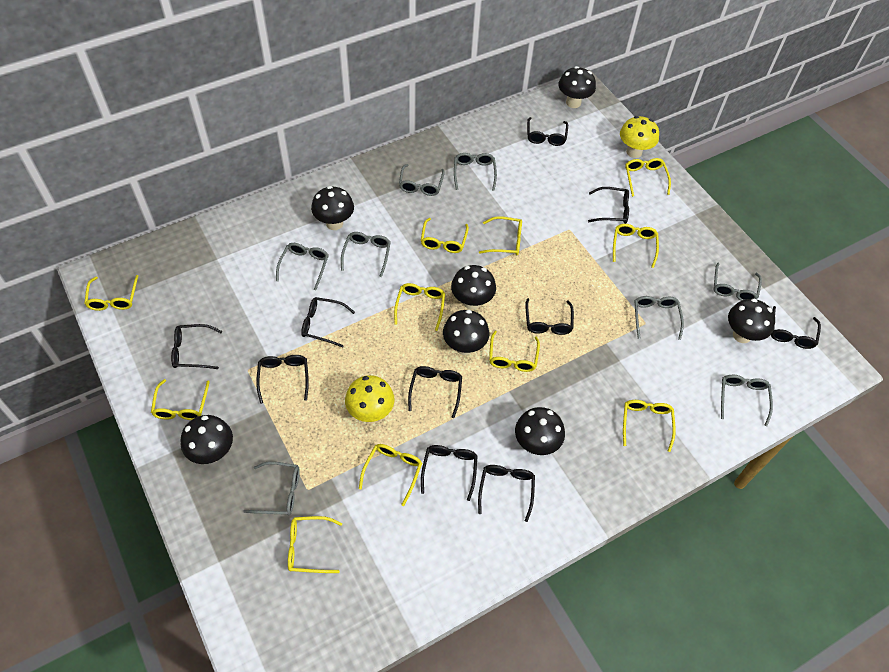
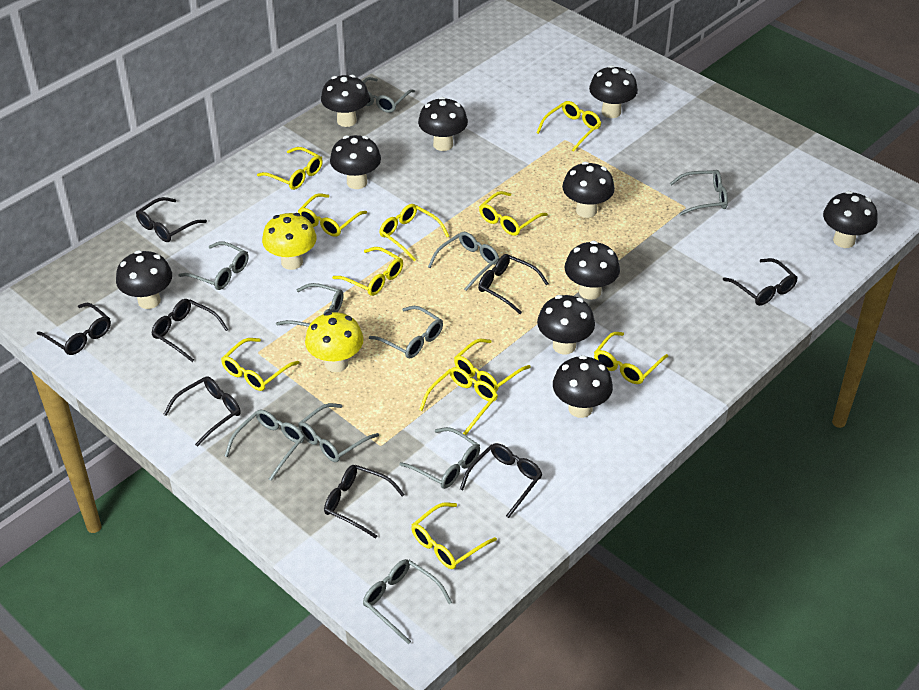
black glasses: [171,324,222,369] [256,355,309,404] [301,297,355,348] [408,366,462,418] [421,445,478,501] [478,465,535,522] [525,298,574,335] [527,117,568,146] [588,187,629,224] [771,306,821,349] = 10 -> [37,303,111,355] [136,197,207,242] [151,299,229,362] [163,376,241,447] [324,465,405,538] [460,443,542,518] [478,254,549,314] [723,258,798,306] = 8
black mushroom: [180,415,233,464] [311,186,354,230] [443,310,489,355] [451,265,496,310] [515,407,565,455] [558,66,596,108] [728,299,775,343] = 7 -> [116,250,172,309] [321,75,369,127] [330,135,381,189] [418,97,468,151] [537,295,595,355] [553,355,613,418] [562,162,615,218] [564,241,620,300] [589,65,638,118] [823,191,878,248] = 10
grey glasses: [243,461,300,515] [276,243,329,290] [341,232,391,277] [399,164,445,196] [454,153,497,191] [634,296,684,340] [714,263,762,301] [721,375,773,426] = 8 -> [178,242,248,290] [225,409,304,481] [276,283,344,327] [298,403,379,462] [363,77,415,113] [363,559,452,644] [369,306,443,358] [400,427,480,489] [428,232,499,291] [670,170,728,216] = 10

